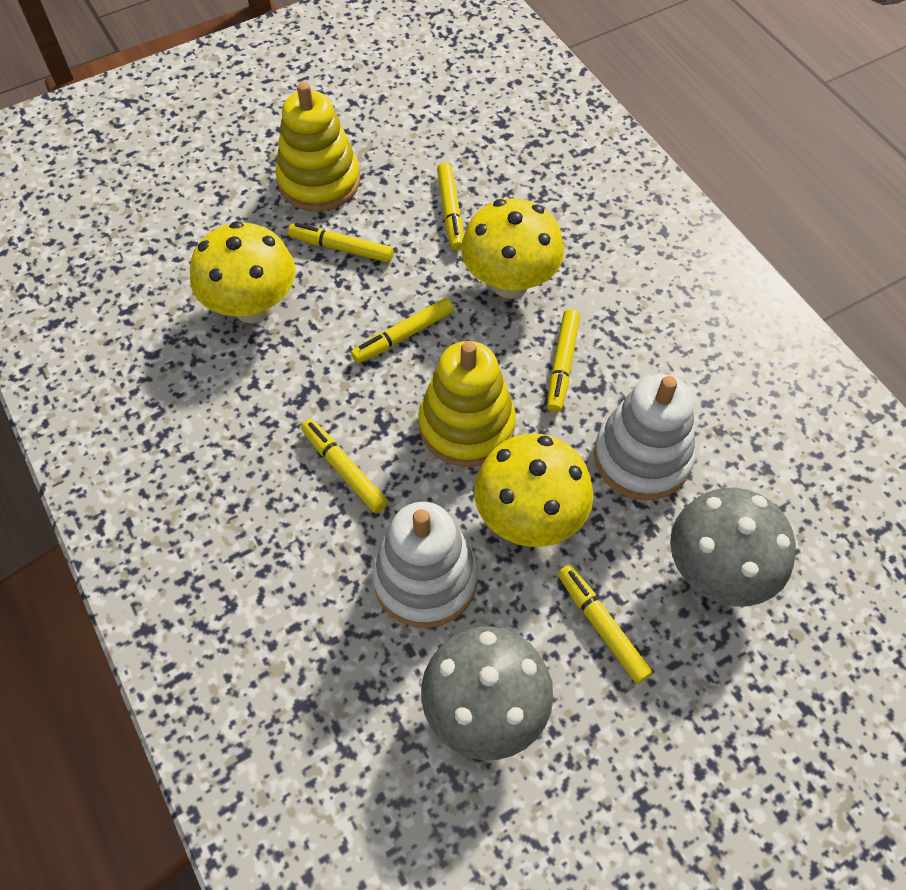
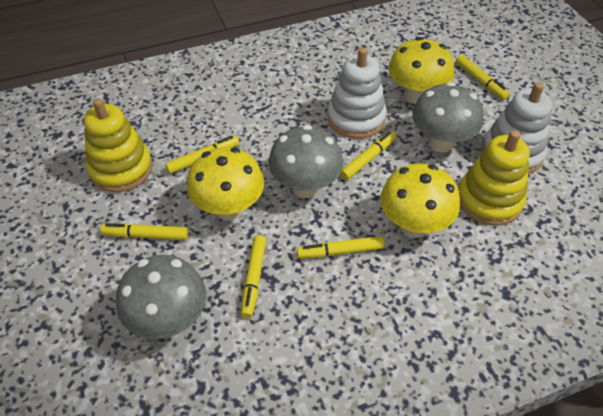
grey mushroom: [421,626,553,760] [670,488,796,606] = 2 -> [116,255,206,339] [268,125,343,198] [412,82,483,152] = 3

